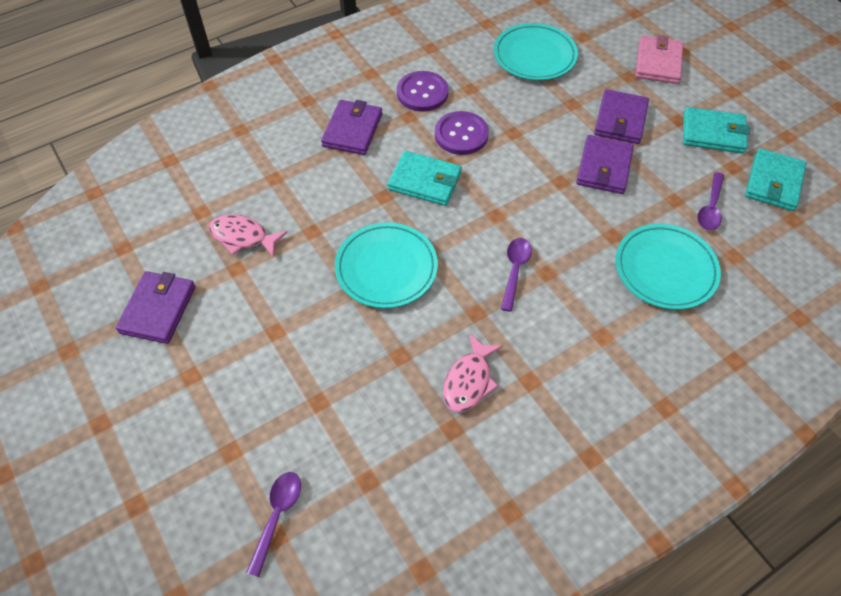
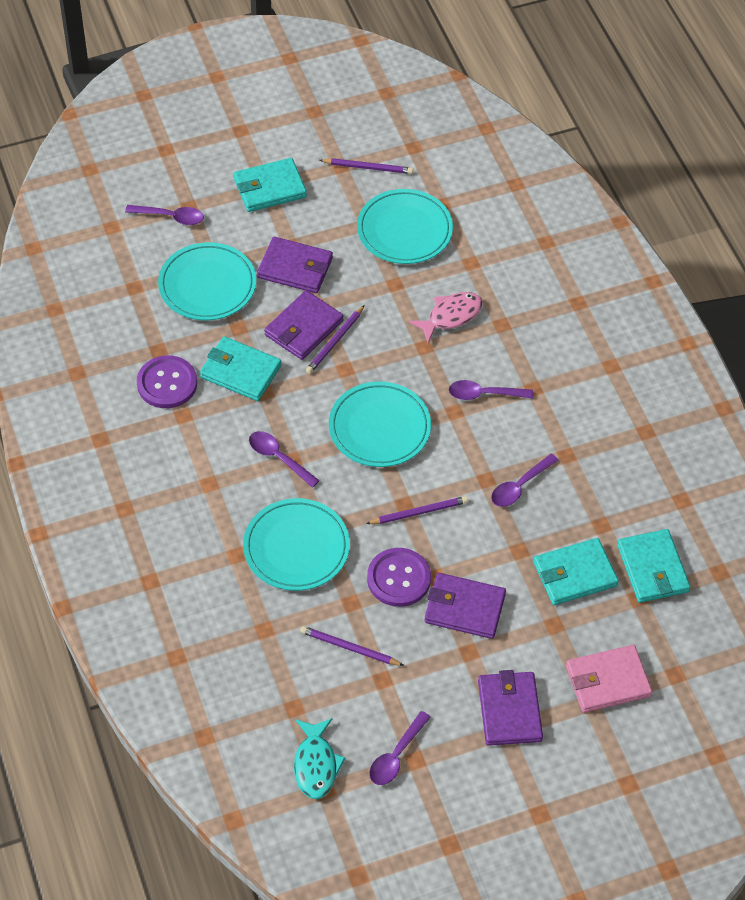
pink fish: [209,214,288,257] [443,333,503,413] = 2 -> [409,292,483,343] = 1
purple pencil: none = 0 -> [300,626,404,666] [306,305,365,374] [320,158,413,174] [366,496,468,524] = 4
purple spoon: [246,472,301,577] [501,238,532,312] [697,172,724,230] = 3 -> [125,205,204,225] [249,431,320,488] [369,711,431,785] [449,380,533,400] [491,454,559,507] = 5
turquoise fish: none = 0 -> [294,718,346,799] = 1
turquoise plate: [335,222,438,308] [494,23,578,80] [616,224,721,310] = 3 -> [158,242,256,320] [243,498,350,591] [329,381,431,467] [357,189,453,264] = 4
turquoise wallet: [387,151,462,206] [683,107,750,153] [745,148,806,211] = 3 -> [200,336,282,401] [234,158,307,212] [533,538,619,605] [617,529,691,603] = 4

